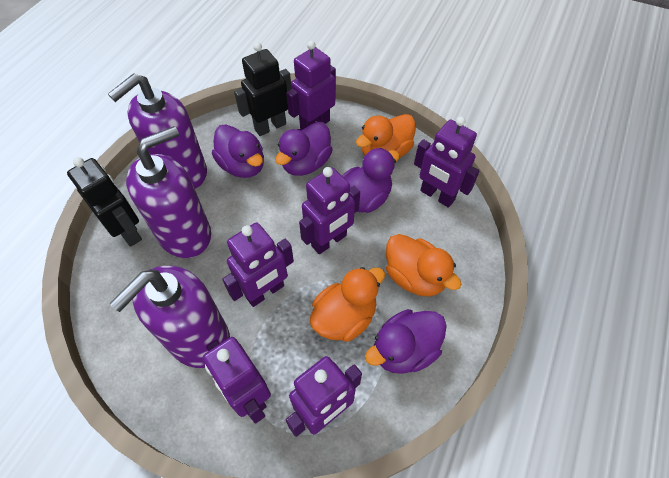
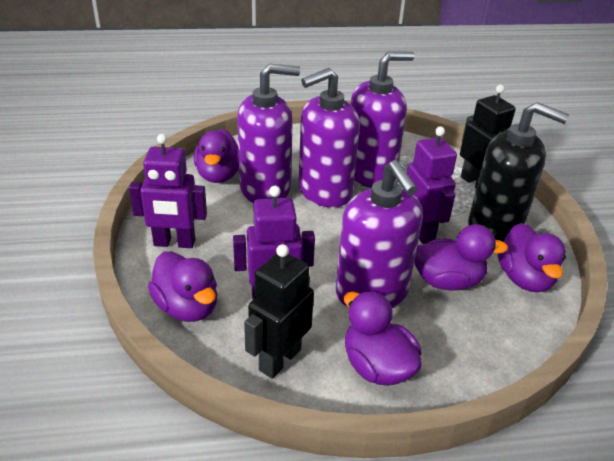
black soap dispenser: none = 0 -> [468,102,569,242] = 1
orange duck: [310,267,385,342] [356,114,416,158] [386,234,461,297] = 3 -> none = 0
purple duck: [212,125,264,178] [275,122,333,176] [342,148,400,213] [365,309,447,374] = 4 -> [148,251,217,322] [194,129,239,183] [344,291,422,386] [414,224,508,291] [498,223,566,292] = 5
purple robot: [203,337,271,424] [222,223,294,307] [286,41,336,130] [286,356,362,437] [299,167,360,254] [414,116,480,208] = 6 -> [129,134,207,248] [233,186,315,300] [407,127,457,244] = 3
purple soap dispenser: [108,73,207,189] [110,266,230,368] [126,126,211,258] = 3 -> [237,64,300,203] [298,68,360,208] [336,160,423,308] [350,52,415,188] = 4

